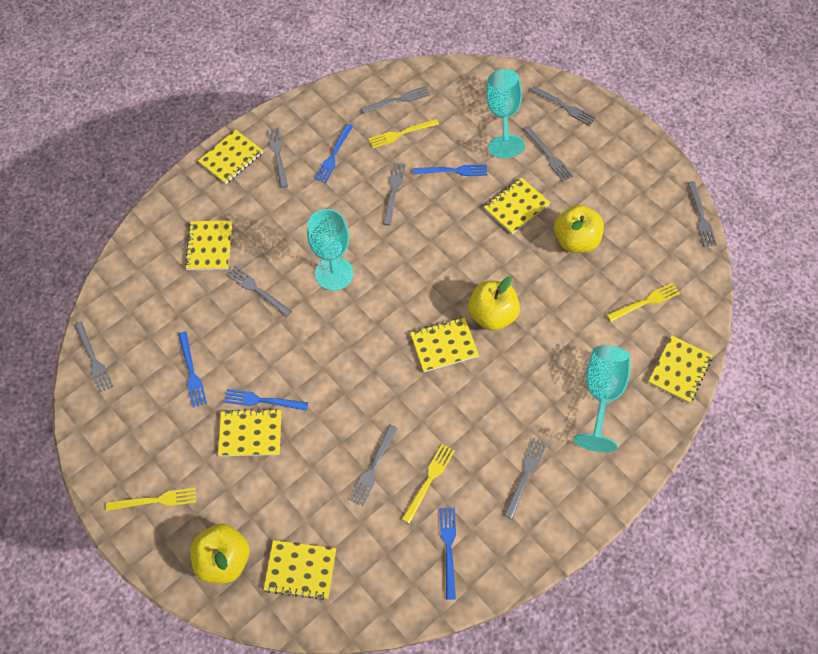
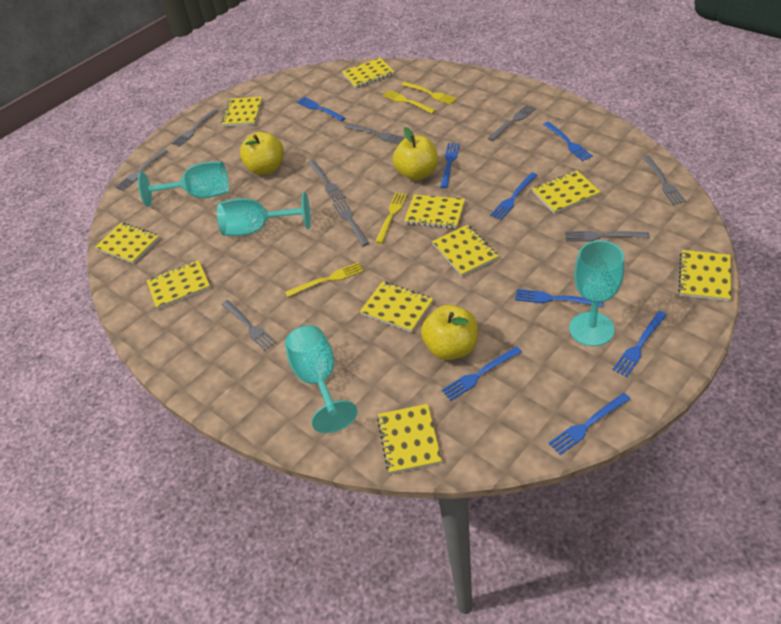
blue fork: [178,331,207,407] [224,389,308,411] [314,124,353,183] [413,164,488,176] [440,507,456,600] = 5 -> [297,97,345,121] [440,143,460,188] [441,346,522,401] [490,173,537,220] [515,289,604,307] [543,122,593,161] [548,393,631,455] [612,311,667,377] = 8
grey fork: [74,322,114,393] [227,266,292,317] [267,128,288,188] [350,425,398,506] [361,86,430,114] [383,162,406,225] [504,438,547,519] [523,126,573,182] [531,86,596,126] [687,181,717,247] = 10 -> [115,149,168,191] [171,109,219,147] [221,300,276,351] [308,160,345,202] [333,200,369,246] [345,123,405,144] [487,105,536,141] [565,231,649,242] [642,156,686,205] = 9
turquoise goblet: [307,209,353,291] [486,69,525,158] [574,345,630,452] = 3 -> [138,162,229,207] [217,192,311,236] [285,325,358,433] [569,240,624,346] = 4
yellow notebook: [185,221,232,270] [198,129,263,184] [218,409,281,456] [263,540,336,600] [410,317,479,372] [484,178,550,234] [648,335,713,403] = 7 -> [95,223,160,264] [146,260,210,309] [221,96,262,127] [342,58,394,88] [360,281,433,333] [377,404,442,474] [404,195,465,229] [432,225,499,276] [532,170,600,214] [678,250,731,301] = 10

